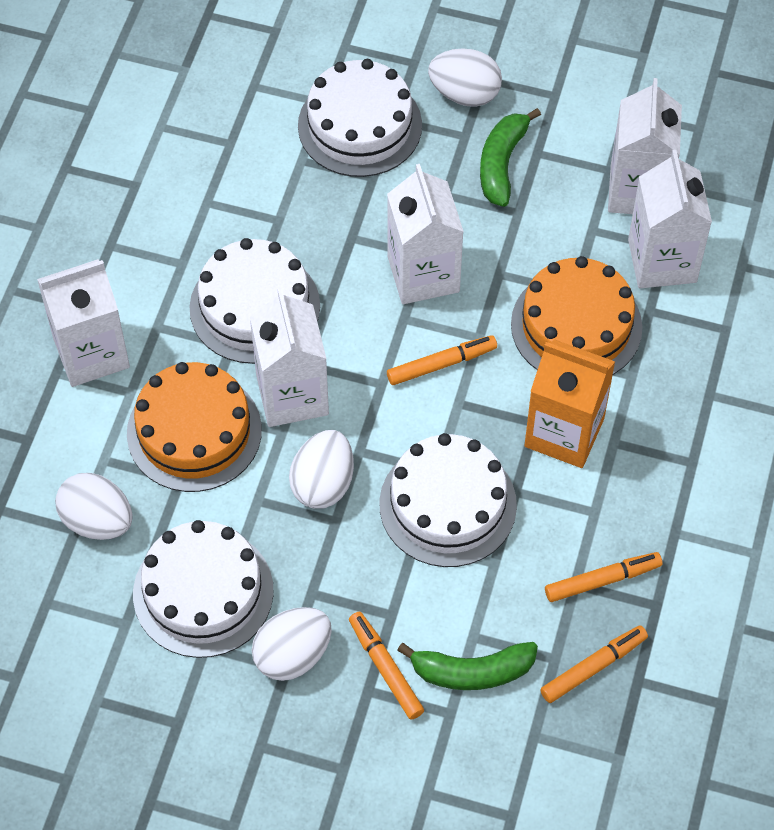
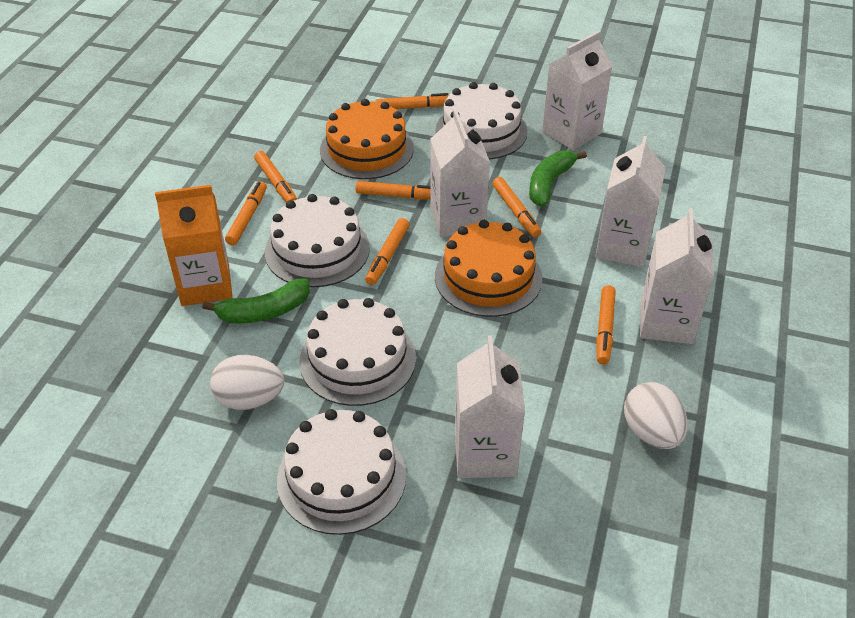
orange marker: [349,612,424,720] [387,335,497,385] [540,625,648,703] [545,552,663,602] = 4 -> [225,181,267,245] [254,151,297,203] [356,181,430,200] [365,218,410,285] [376,93,449,109] [493,177,541,238] [596,285,616,364] = 7
white egg: [55,473,133,540] [252,607,332,681] [289,430,354,509] [428,48,502,107] = 4 -> [210,355,284,410] [624,382,688,449] = 2

